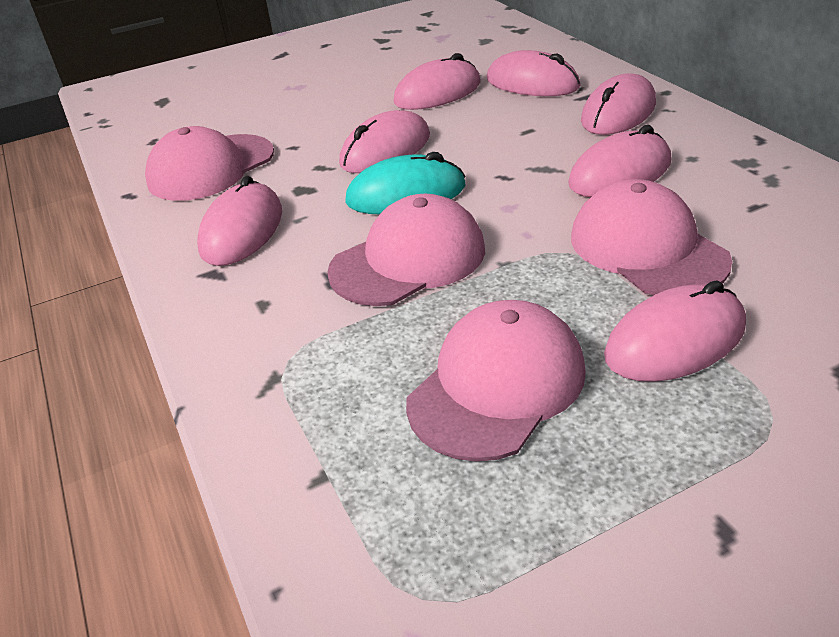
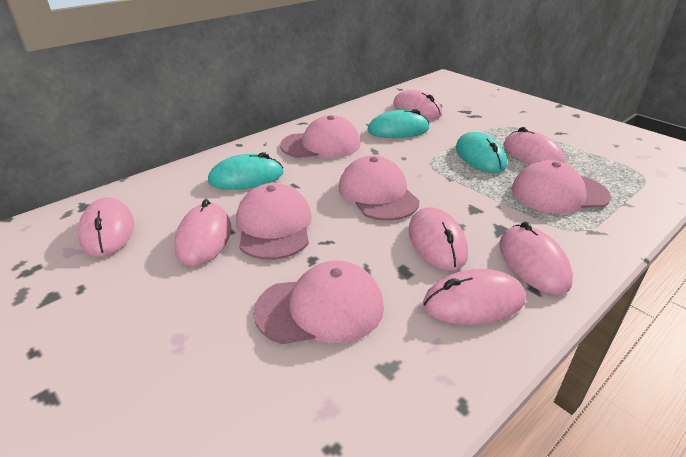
pink cap: [145,126,274,201] [327,194,485,306] [406,300,586,462] [571,179,732,295] = 4 -> [236,183,312,260] [254,261,384,344] [280,115,361,158] [339,156,420,221] [512,160,611,214] = 5
turquoise mouse: [345,152,466,214] = 1 -> [208,152,283,190] [368,109,429,138] [456,132,507,173] = 3

